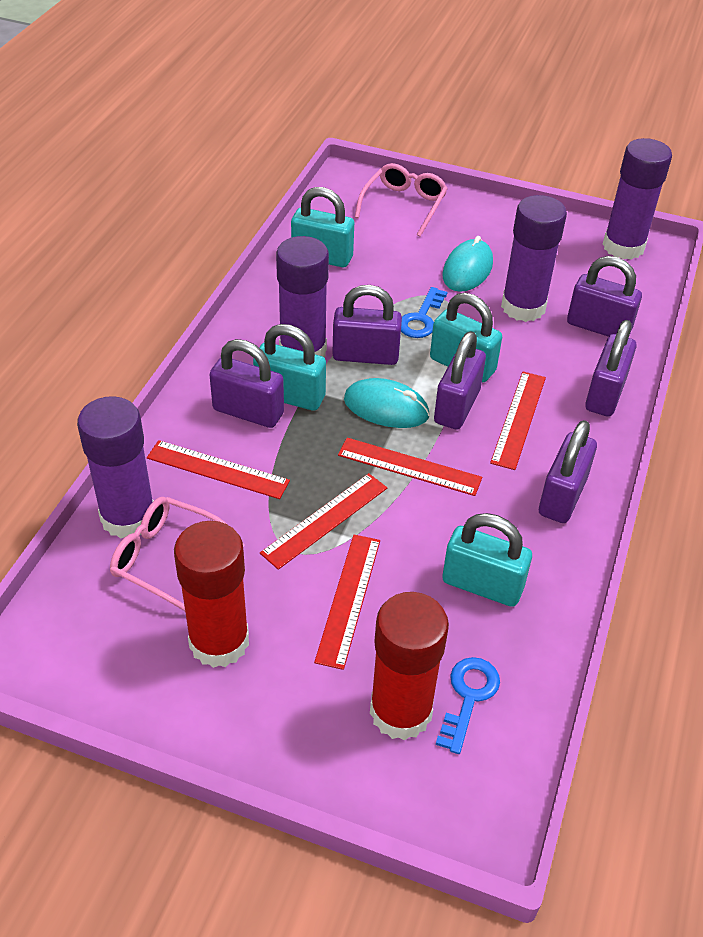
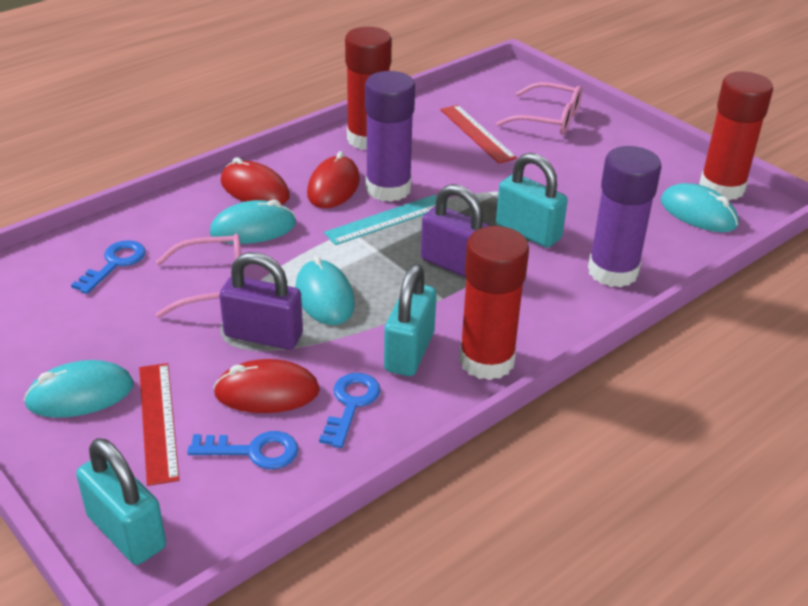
blue key: [401,287,447,338] [436,657,500,754] = 2 -> [71,240,146,294] [187,431,298,469] [319,373,381,448] = 3
purple glue stick: [77,396,154,539] [276,236,329,357] [501,195,567,322] [603,138,672,260] = 4 -> [365,71,415,202] [588,146,662,287] = 2
purple padlock: [210,339,284,428] [332,285,402,365] [434,331,486,430] [539,420,597,523] [567,256,642,337] [585,320,637,417] = 6 -> [219,252,303,350] [421,184,491,277] = 2
red glue stick: [174,521,249,668] [370,592,449,740] = 2 -> [345,27,392,150] [459,226,529,380] [699,72,773,201] = 3
red mouse: none = 0 -> [213,359,320,413] [221,157,290,205] [307,151,360,208] = 3
red ruler: [147,440,290,499] [260,473,387,570] [314,535,380,670] [338,438,482,496] [490,372,546,470] = 5 -> [139,363,179,486] [440,105,517,163] = 2
turquoise mouse: [344,378,430,428] [442,236,493,292] = 2 -> [24,360,134,418] [210,200,296,244] [296,256,355,325] [661,183,739,232] = 4
turquoise padlock: [253,324,326,411] [291,187,354,267] [430,293,502,382] [442,513,532,607] = 4 -> [76,438,166,565] [384,264,436,376] [496,153,568,248] = 3
turquoise ruler: none = 0 -> [324,195,448,245] = 1

